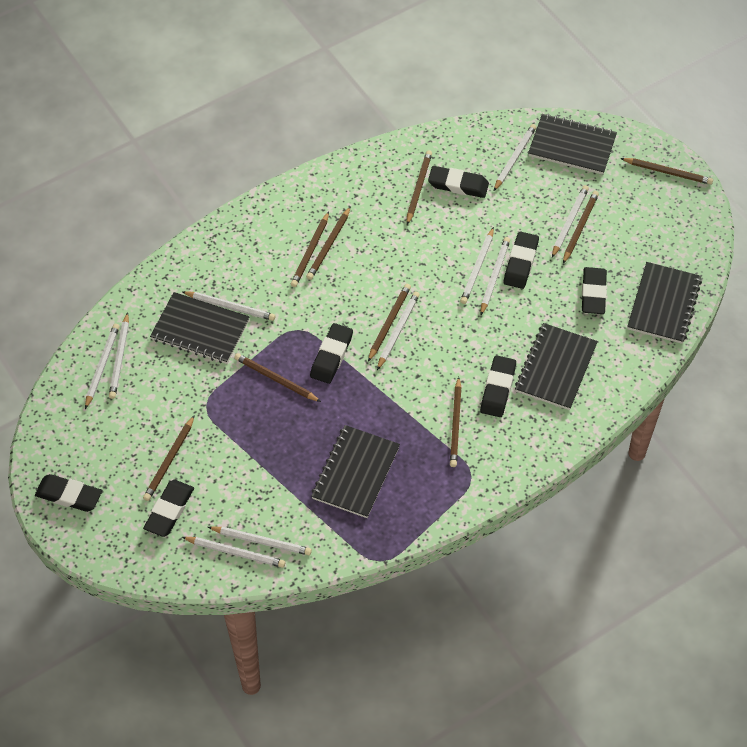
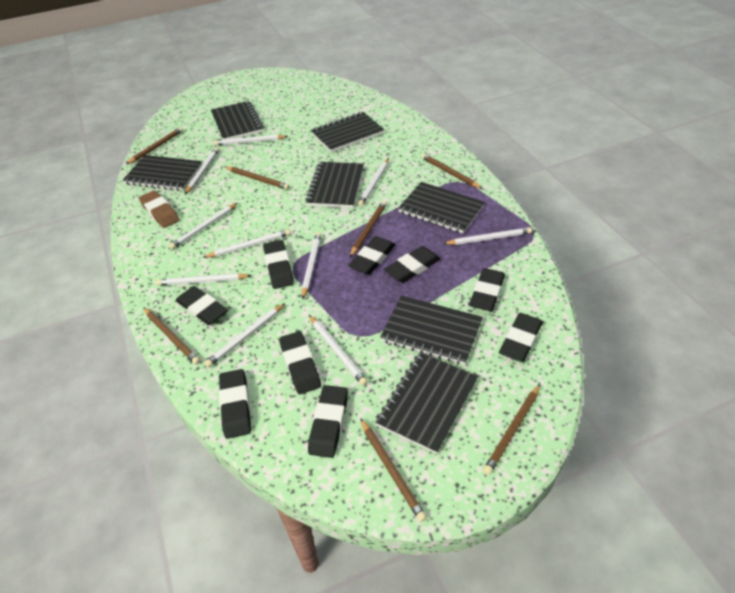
black eraser: [35,474,102,512] [143,480,194,537] [310,323,353,384] [428,166,489,198] [480,355,516,417] [504,231,539,289] [582,267,607,314] = 7 -> [176,286,228,325] [219,369,251,439] [263,240,294,289] [279,331,321,394] [308,385,348,458] [349,236,395,275] [384,246,441,283] [469,268,505,311] [499,313,543,362] = 9
black notebook: [150,292,249,364] [311,425,400,518] [515,323,598,410] [528,114,617,175] [627,262,702,344] = 5 -> [123,155,202,191] [211,101,264,140] [305,162,364,208] [311,112,384,152] [375,352,478,454] [380,295,483,365] [398,182,485,233] = 7
brown eraser: none = 0 -> [139,190,180,228] = 1
brown pencil: [143,415,195,501] [234,353,321,402] [291,212,329,287] [306,206,351,280] [368,284,411,362] [407,150,432,225] [450,377,462,467] [563,191,599,264] [620,158,713,185] = 9 -> [126,127,183,164] [143,307,200,365] [225,167,290,190] [350,201,387,257] [360,418,427,522] [421,154,483,189] [483,384,540,475] = 7

